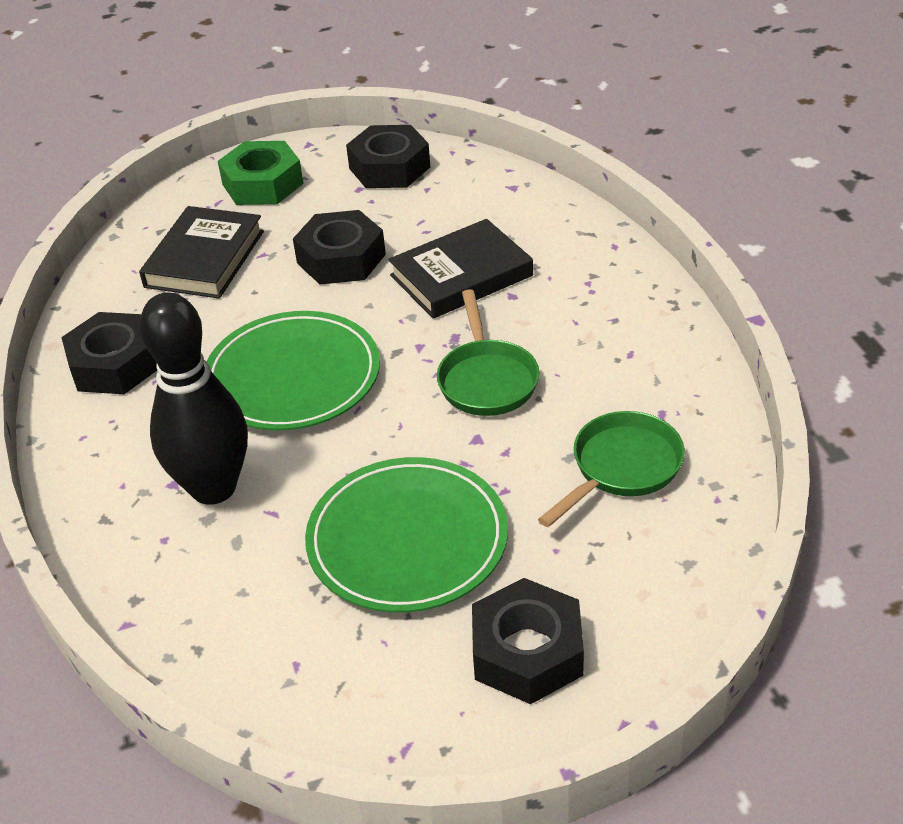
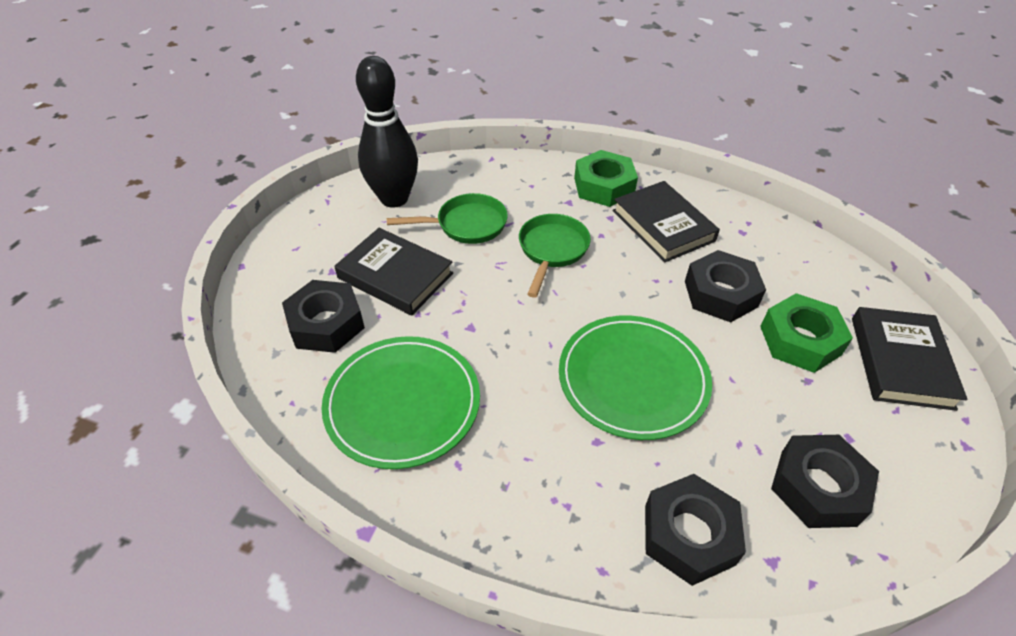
black book: [139,206,264,299] [388,219,533,319] = 2 -> [334,228,453,316] [613,181,720,262] [852,307,968,411] = 3
green nut: [218,141,303,205] = 1 -> [574,150,638,207] [760,293,853,373] = 2

